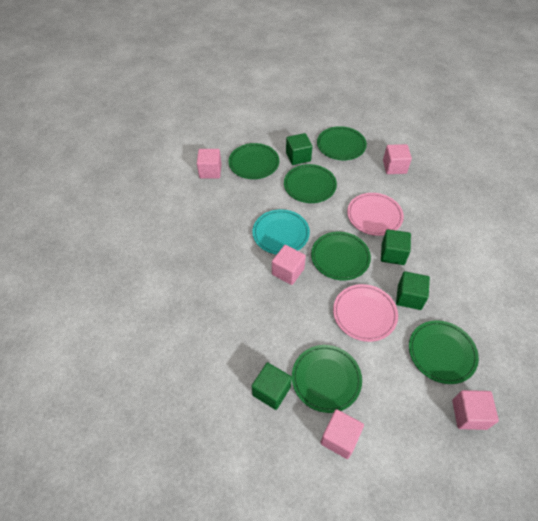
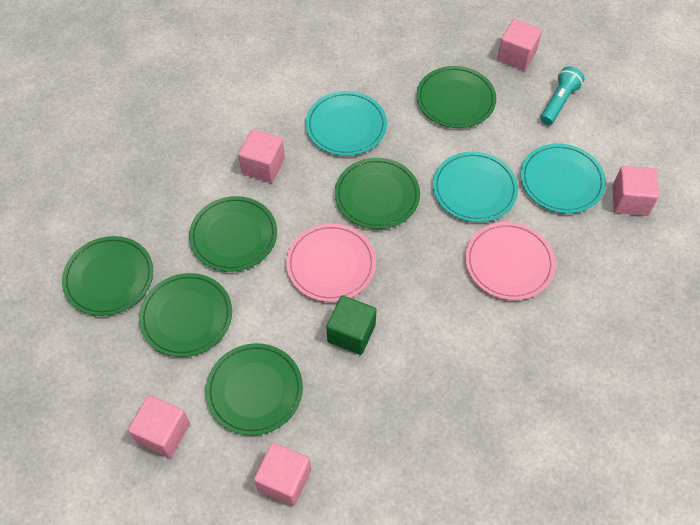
green cube: [252,362,292,410] [286,133,312,165] [381,229,411,265] [396,271,430,310] = 4 -> [327,295,377,355] = 1
turquoise flashlight: none = 0 -> [540,67,585,125] = 1
turquoise plate: [252,209,310,254] = 1 -> [306,91,387,156] [433,151,518,222] [520,143,606,214] = 3

